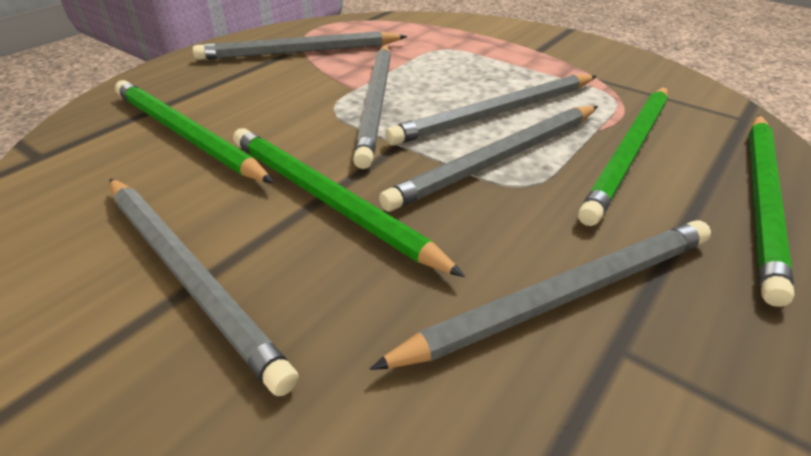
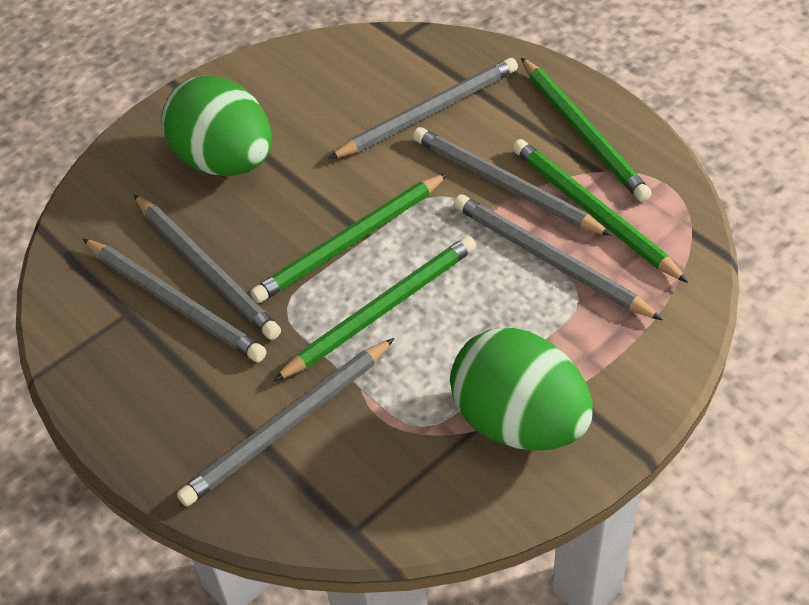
green egg: none = 0 -> [161,75,272,176] [450,328,593,451] = 2

